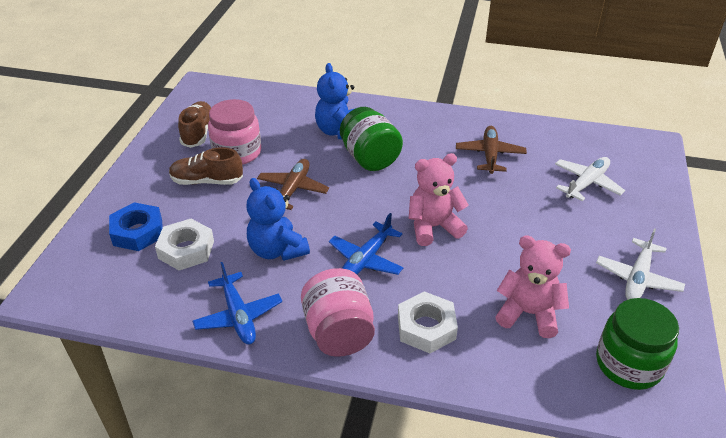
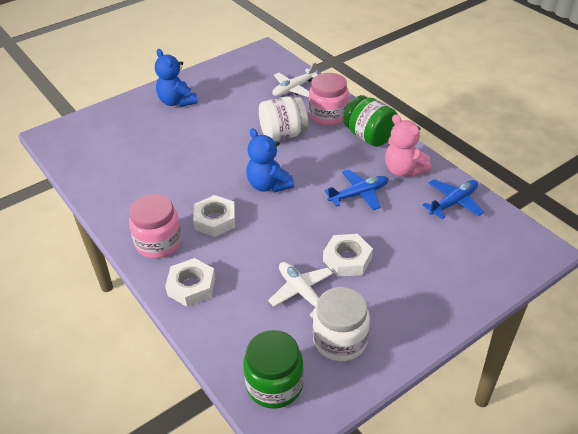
blue nut: [109,202,163,251] = 1 -> none = 0
brown plane: [257,159,329,210] [456,126,527,174] = 2 -> none = 0
brown shoe: [169,147,243,185] [178,101,211,148] = 2 -> none = 0
pink teddy bear: [409,153,469,246] [495,235,571,338] = 2 -> [385,114,431,177] = 1
white jar: none = 0 -> [259,96,309,141] [313,287,370,361] = 2
white nut: [155,219,214,270] [398,291,458,353] = 2 -> [165,258,215,307] [193,195,235,237] [323,234,373,277] = 3

